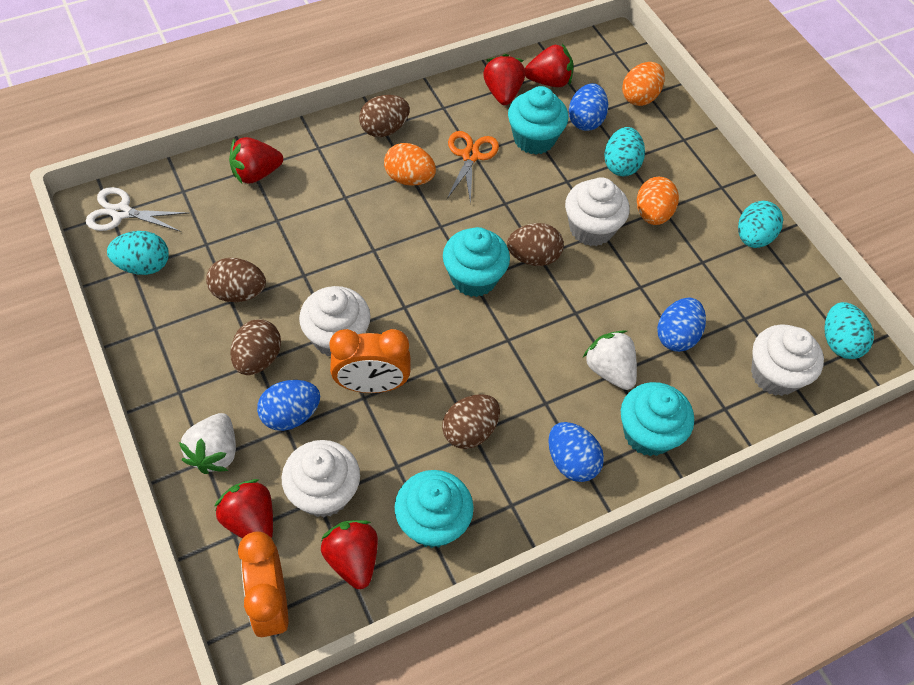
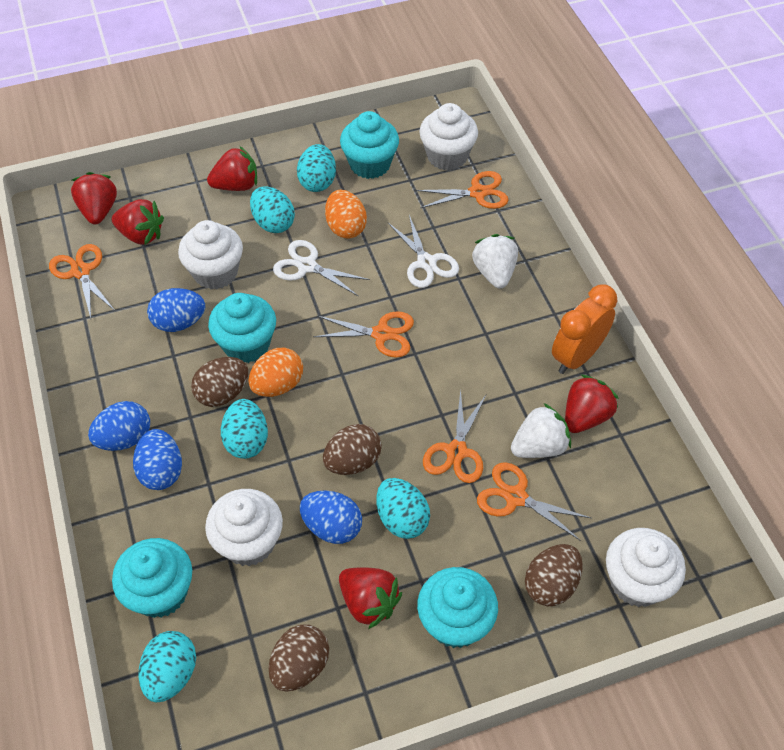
brown egg: [206,258,266,302] [230,319,281,375] [359,95,410,137] [442,394,500,449] [507,223,564,266] = 5 -> [191,357,248,407] [269,624,329,692] [323,424,382,475] [525,544,583,606] = 4
orange clock: [238,531,288,637] [329,329,410,393] = 2 -> [552,284,618,374] = 1
orange egg: [384,143,436,186] [622,62,665,106] [637,177,679,225] = 3 -> [249,348,303,397] [325,190,367,239] = 2
orange scissors: [447,131,499,204] = 1 -> [49,244,115,318] [313,311,414,358] [416,171,509,209] [423,389,486,483] [477,462,591,541] = 5
turquoise egg: [107,231,169,275] [604,127,645,176] [738,201,783,248] [824,302,874,359] = 4 -> [138,631,196,702] [221,399,268,459] [250,186,295,233] [297,144,336,192] [376,478,430,539] = 5
white scissors: [86,187,188,232] = 1 -> [273,240,370,296] [388,215,459,288] = 2

